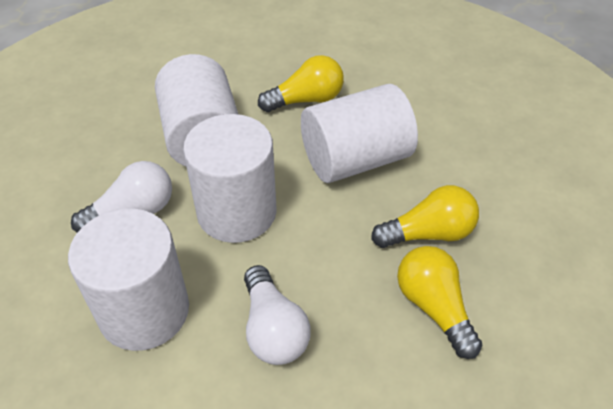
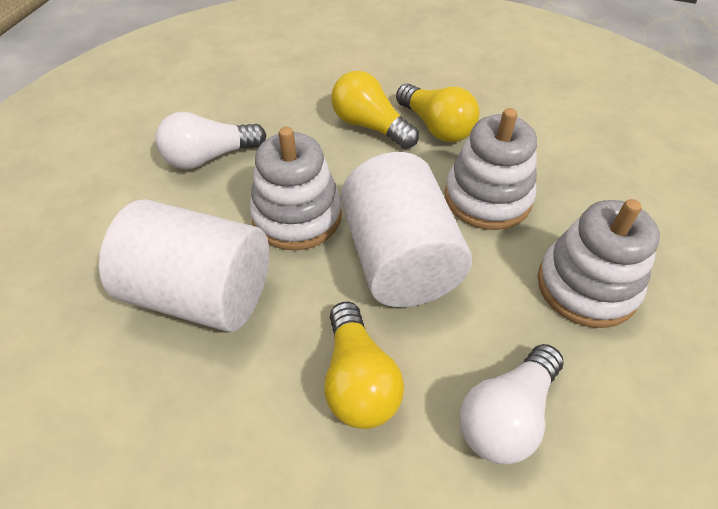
white cylinder: [68,208,189,351] [155,54,239,166] [183,114,277,243] [301,84,418,183] = 4 -> [99,199,269,332] [341,152,472,307] = 2
white stacking toy: none = 0 -> [250,127,342,250] [445,108,537,230] [538,199,660,328] = 3

